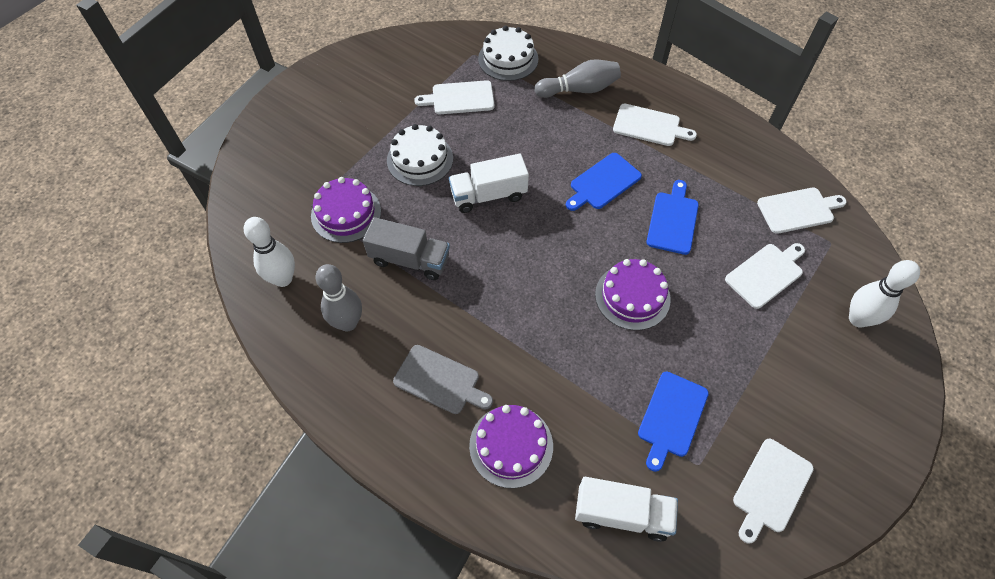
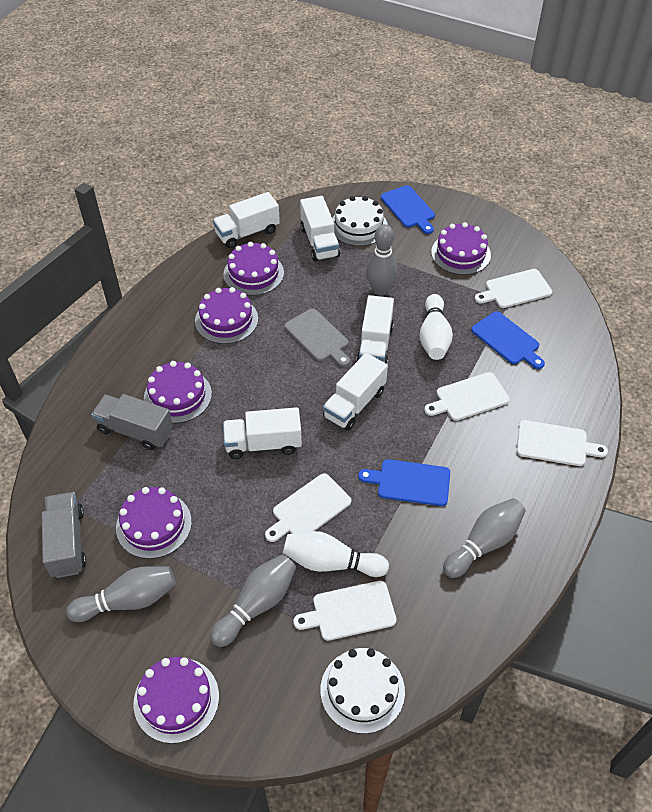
grey bowling pin: [316,264,362,332] [535,59,621,98] = 2 -> [66,566,176,622] [210,554,296,647] [366,224,398,296] [443,498,526,578] = 4
grey truck: [363,217,450,280] = 1 -> [42,492,87,578] [91,394,173,450] = 2
purple cake: [311,177,381,243] [469,405,553,488] [595,259,671,330] = 3 -> [116,487,192,559] [133,657,219,744] [144,361,212,423] [195,287,258,344] [223,242,284,296] [431,222,491,275] = 6
white truck: [449,153,529,213] [575,477,678,542] = 2 -> [213,192,280,248] [223,407,302,459] [300,196,340,262] [323,353,388,431] [356,295,394,365] = 5

